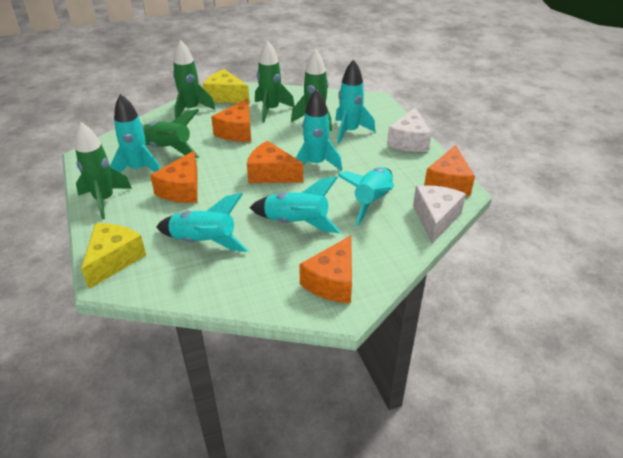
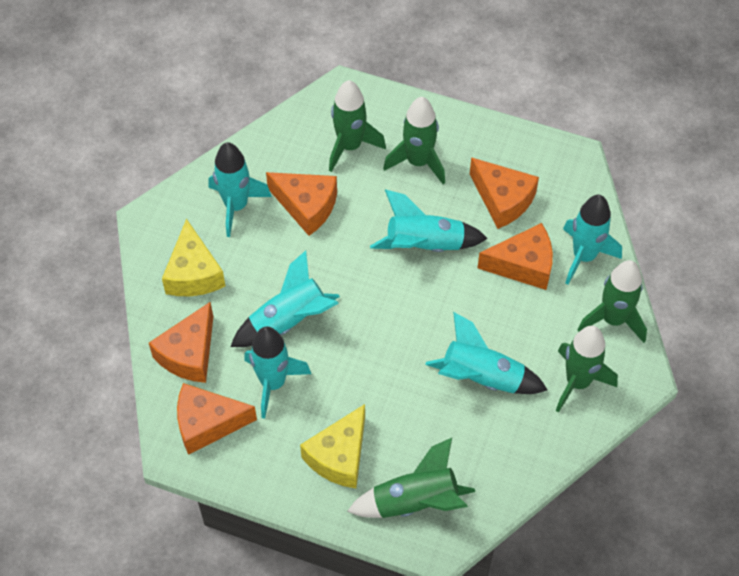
white cheese: [387,107,432,152] [413,185,466,244] = 2 -> none = 0

